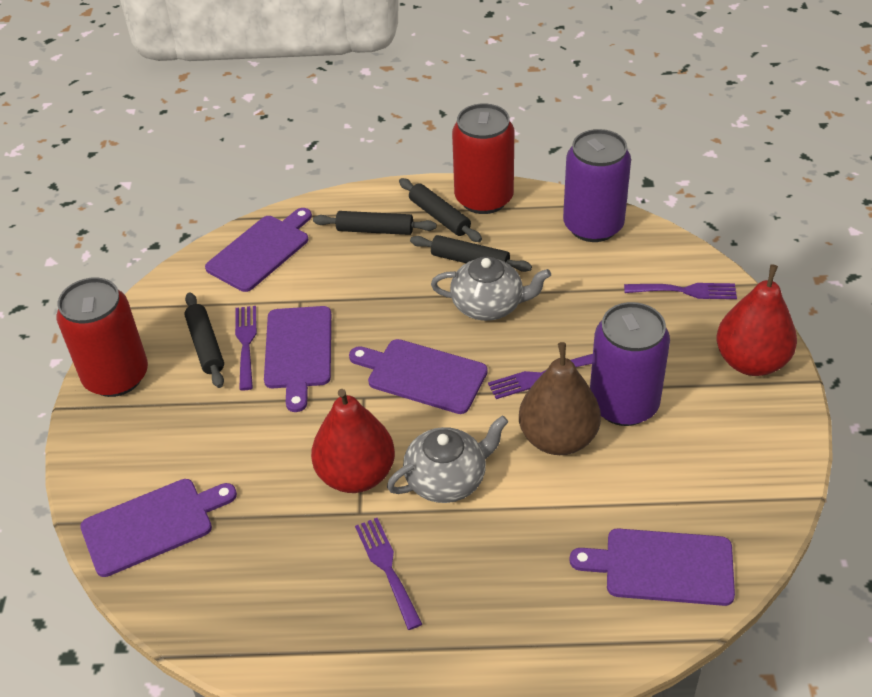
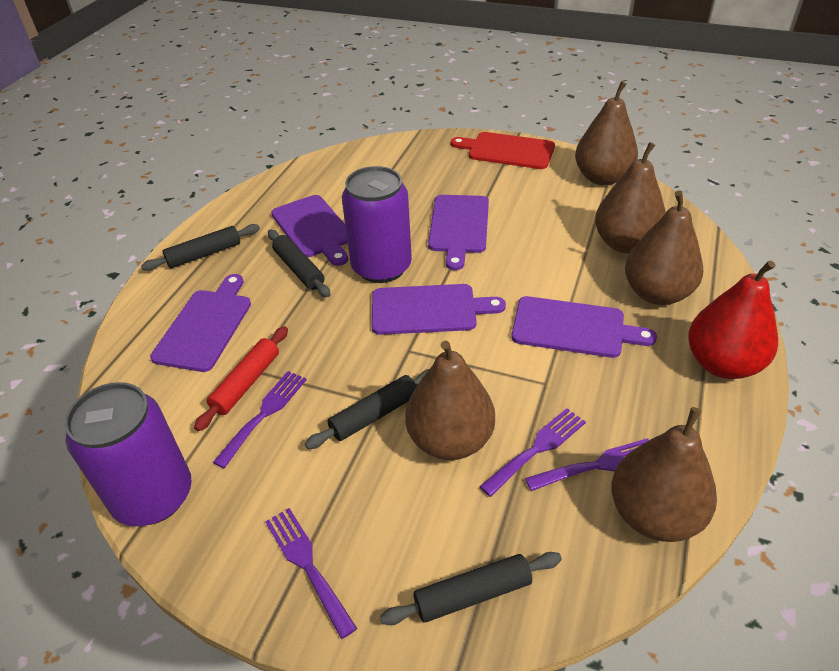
brown pear: [519,342,601,455] = 1 -> [405,341,495,460] [575,81,638,185] [595,142,666,253] [611,407,717,542] [625,190,703,305] = 5
grey teapot: [387,416,508,503] [431,257,551,321] = 2 -> none = 0
red can: [57,277,148,397] [452,103,514,214] = 2 -> none = 0
red cutting board: none = 0 -> [451,132,555,169] = 1
red pear: [311,389,395,493] [717,264,797,376] = 2 -> [688,260,778,379] = 1
red rolling pin: none = 0 -> [194,326,288,431] = 1

